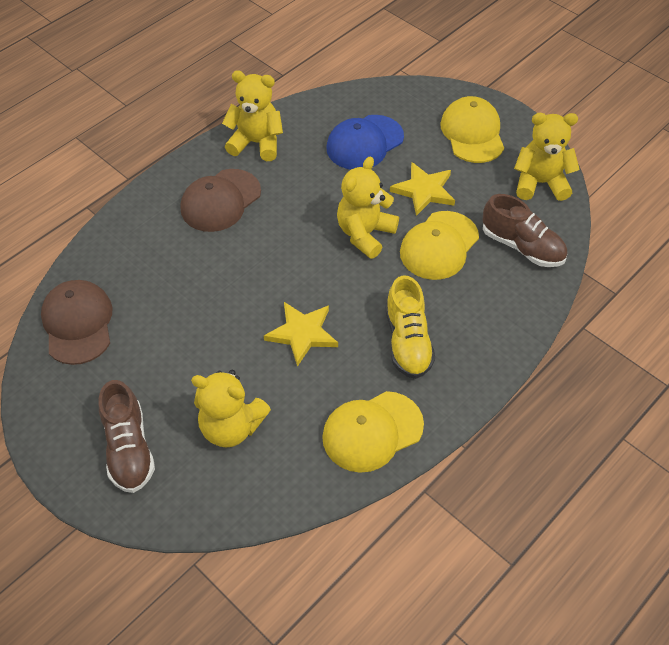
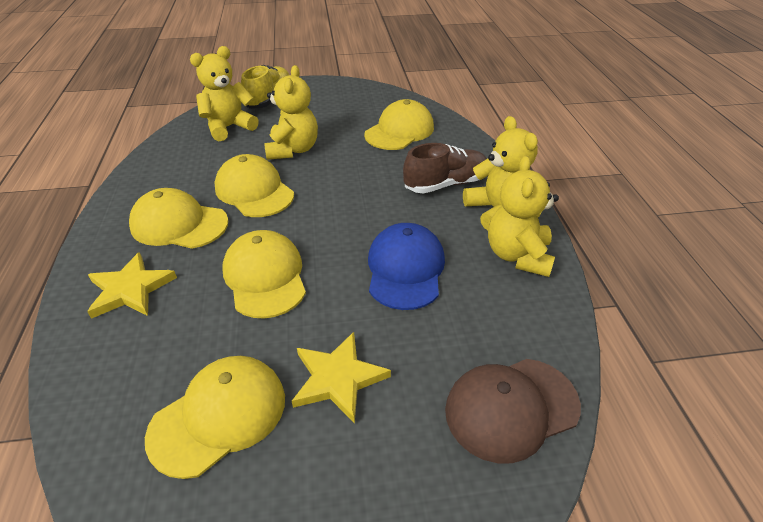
brown cap: [41,280,113,365] [181,169,261,232] = 2 -> [445,359,581,463] = 1
brown shoe: [98,380,155,493] [483,194,568,267] = 2 -> [403,143,487,193] = 1
yellow cap: [322,391,424,473] [400,211,479,280] [440,96,504,163] = 3 -> [129,188,228,249] [145,356,285,479] [214,154,294,217] [222,230,306,319] [364,99,434,150] = 5

